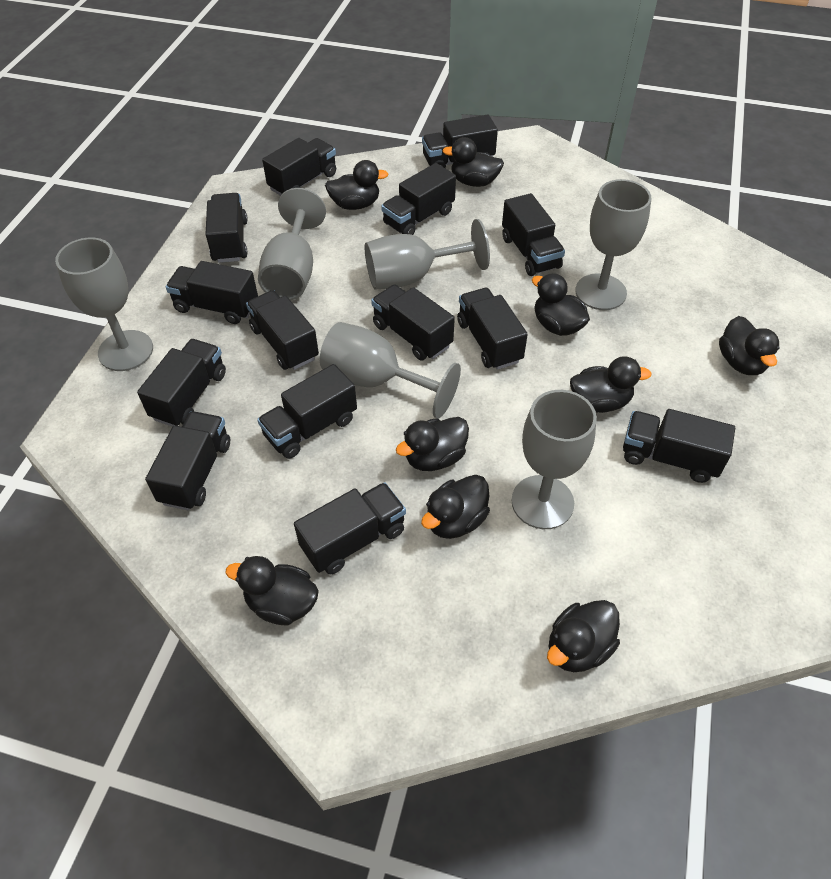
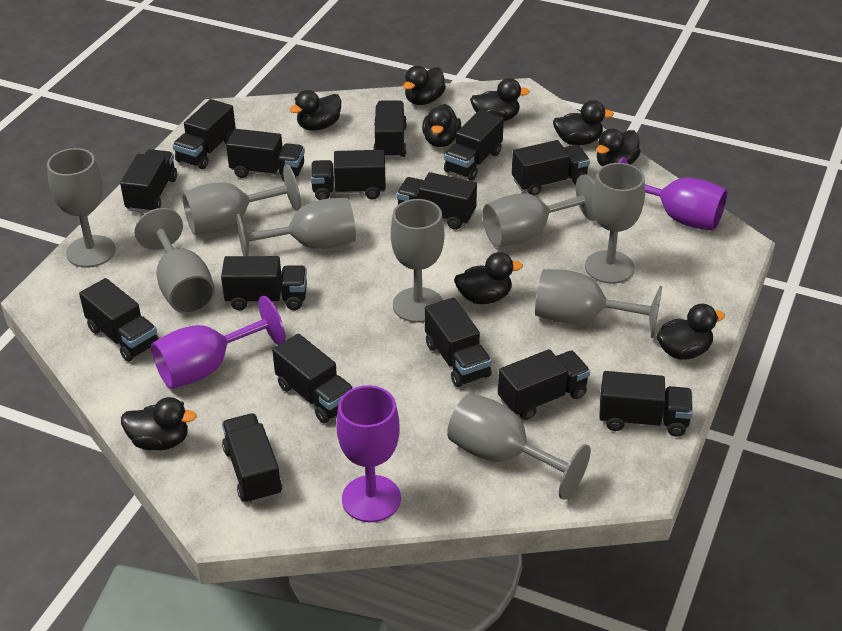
black truck: [137,339,226,427] [145,411,230,510] [166,261,258,324] [206,193,248,263] [246,290,319,370] [257,364,357,459] [262,138,336,196] [294,482,406,574] [371,284,455,361] [381,163,456,235] [422,114,498,168] [457,288,528,370] [502,193,565,276] [623,409,735,483] = 14 -> [79,278,159,362] [120,149,177,213] [173,99,236,169] [221,256,307,310] [222,413,282,504] [226,129,305,181] [272,334,354,423] [311,150,386,200] [373,100,407,159] [397,172,477,230] [425,297,492,387] [444,110,504,181] [498,349,590,420] [512,140,590,196] [599,371,693,437] = 15
grey goblet: [55,238,153,371] [258,188,326,300] [320,322,461,419] [365,219,490,290] [511,390,597,529] [575,179,651,310] = 6 -> [47,148,116,268] [135,208,215,314] [182,165,301,235] [236,198,356,256] [391,199,444,323] [447,393,591,500] [482,174,596,247] [535,269,662,338] [585,163,645,284] = 9
purple goblet: none = 0 -> [151,296,286,389] [337,385,401,522] [618,157,728,231] = 3

